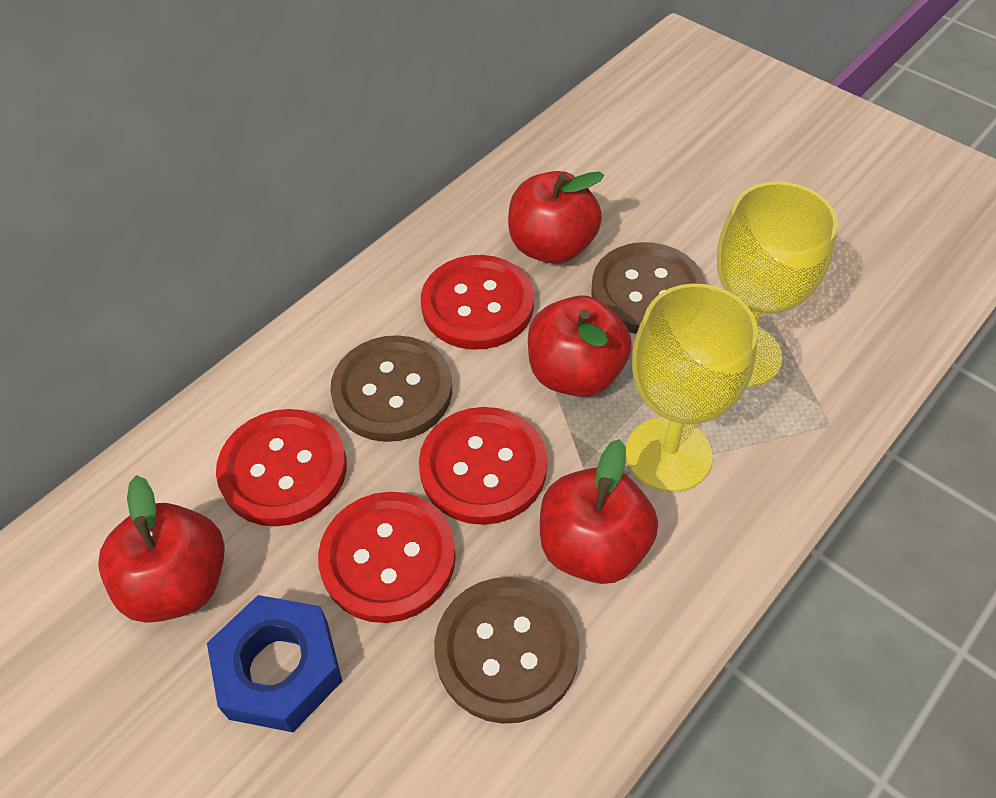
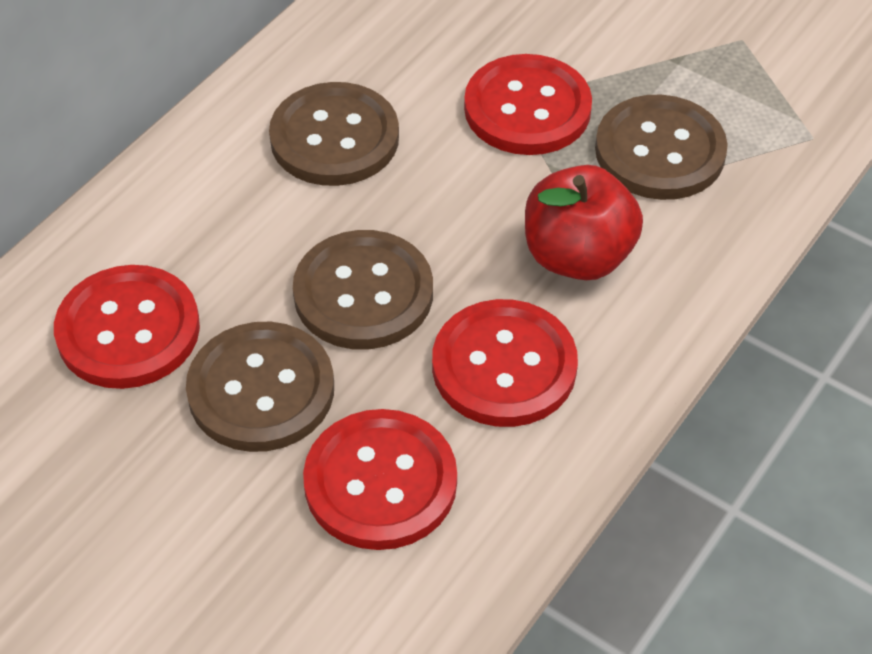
blue nut: [207,595,342,732] = 1 -> none = 0
brown button: [330,335,452,442] [434,577,580,724] [592,242,705,334] = 3 -> [186,322,334,452] [269,82,399,186] [293,230,433,350] [595,95,728,200] = 4
red apple: [98,475,225,623] [508,171,604,264] [528,295,632,397] [540,439,658,584] = 4 -> [525,165,643,280] = 1
yellow goblet: [626,284,758,492] [717,182,838,387] = 2 -> none = 0

